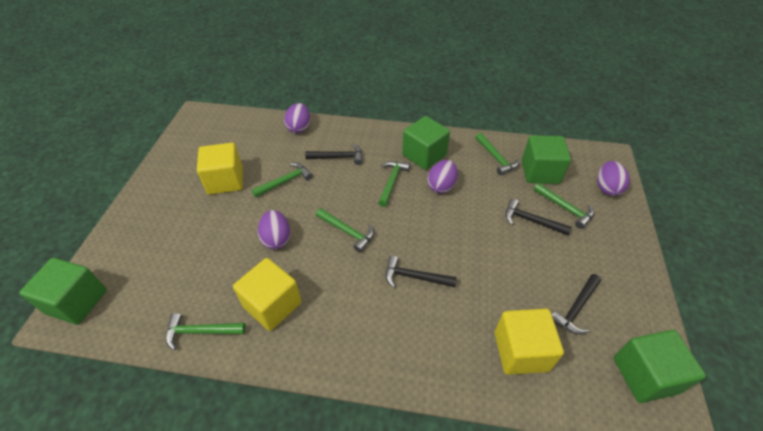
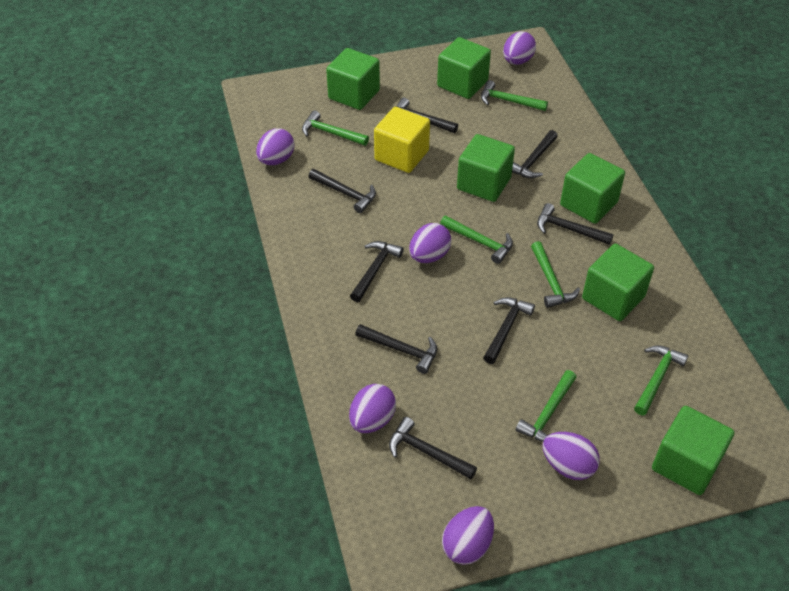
black hammer: [305,144,362,165] [386,255,457,288] [505,198,572,235] [552,274,601,334] = 4 -> [308,169,376,213] [350,241,404,302] [355,324,437,374] [389,417,477,479] [396,98,458,133] [483,297,535,364] [512,130,558,178] [537,203,614,245] = 8
green cube: [19,258,107,325] [402,116,450,170] [522,135,571,184] [614,330,706,403] = 4 -> [326,48,380,110] [437,37,491,99] [457,134,515,202] [560,153,625,224] [582,244,654,321] [652,406,734,495] = 6
purple egg: [258,210,290,249] [284,103,310,133] [427,160,458,193] [597,161,630,196] = 4 -> [256,128,295,165] [349,384,396,433] [409,223,452,263] [442,506,494,565] [503,31,536,65] [543,432,600,480] = 6
yellow cube: [197,143,243,195] [233,258,301,331] [495,309,564,375] = 3 -> [374,107,430,173] = 1

